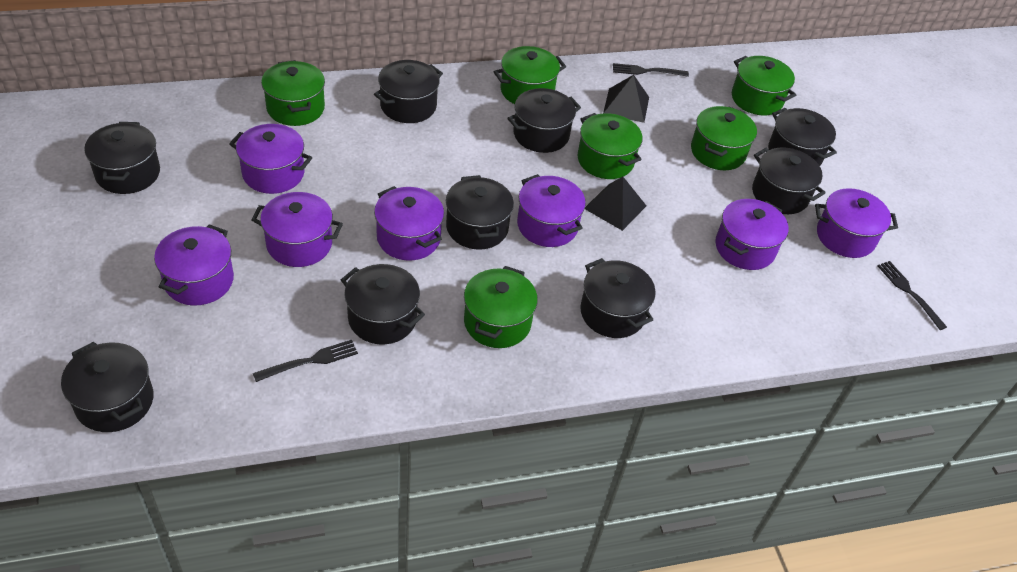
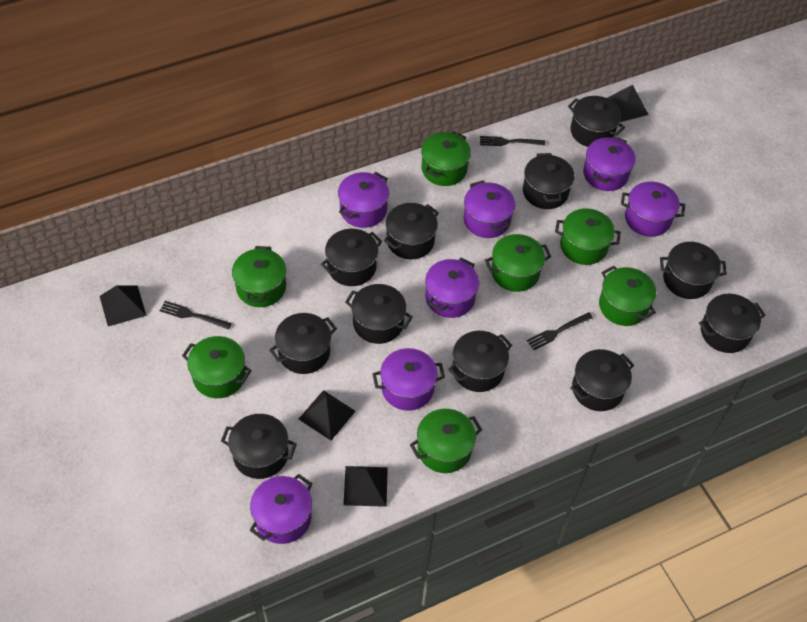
black pot: [61,342,154,432] [84,122,160,194] [341,264,425,344] [374,60,443,123] [446,175,514,250] [507,88,581,153] [580,258,656,338] [752,147,826,214] [768,108,837,166] = 9 -> [221,414,297,479] [269,313,337,374] [321,229,382,286] [345,284,413,344] [384,203,439,260] [448,331,512,392] [523,153,575,209] [568,96,625,147] [570,349,634,411] [660,242,727,299] [699,294,765,353] = 11
black pyramid: [585,177,646,231] [603,75,649,123] = 2 -> [100,285,146,326] [299,390,356,440] [344,466,388,507] [607,85,649,122] = 4
green pot: [261,60,325,126] [464,266,538,348] [494,46,566,104] [578,113,642,179] [691,106,757,170] [732,56,796,115] = 6 -> [182,336,252,398] [232,246,286,307] [410,409,482,473] [421,132,471,186] [485,234,552,292] [555,208,621,265] [599,266,656,326] = 7

